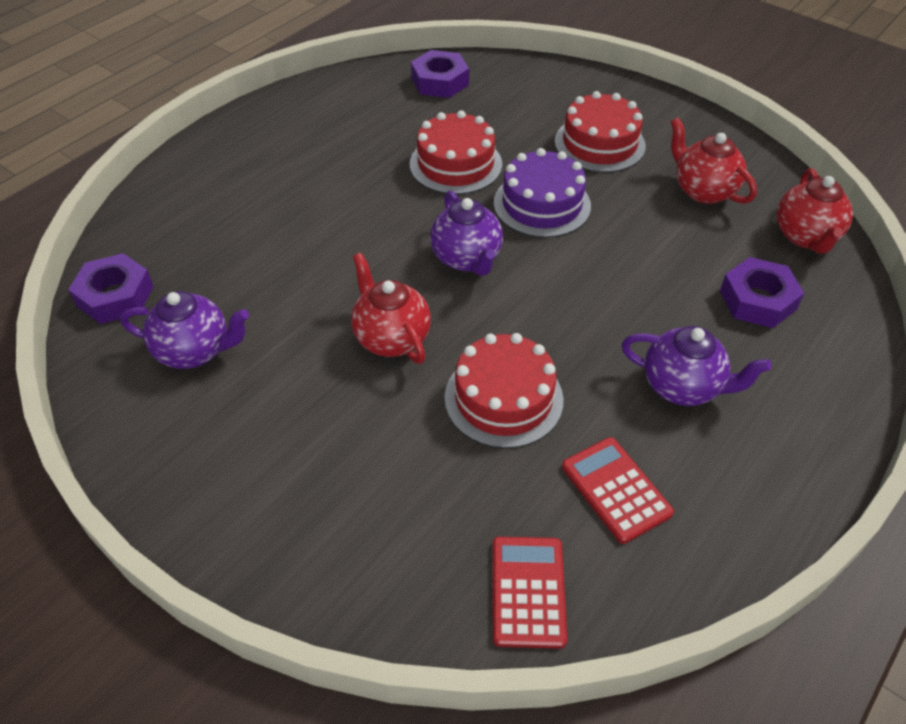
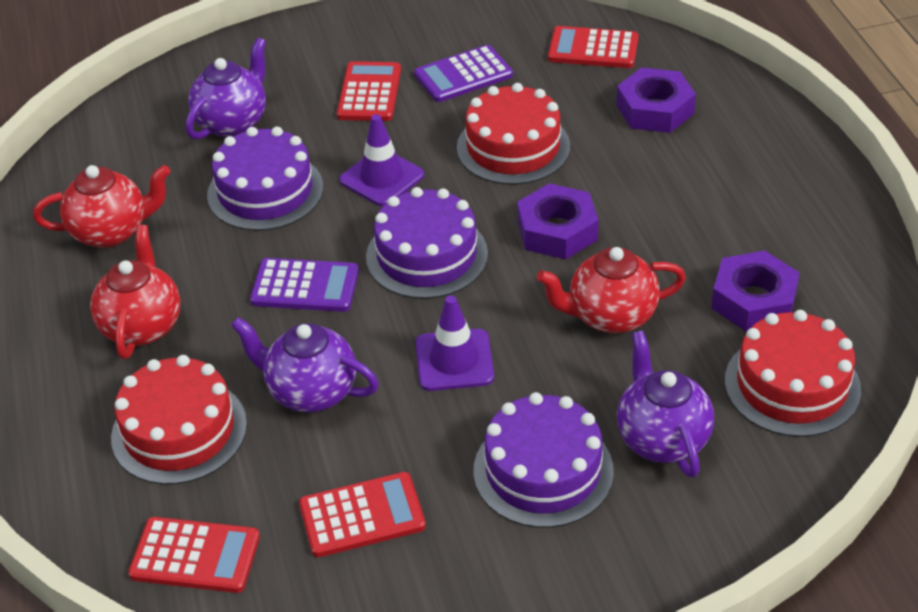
purple cake: [494,148,591,238] = 1 -> [207,127,323,231] [366,187,488,299] [474,392,614,528] = 3
purple calculator: none = 0 -> [250,258,359,312] [414,45,513,102] = 2
purple traffic cone: none = 0 -> [339,114,424,206] [415,295,494,391] = 2
red calculator: [493,536,567,649] [562,437,674,544] = 2 -> [128,517,260,593] [299,472,426,557] [337,61,401,121] [548,26,639,68] = 4

